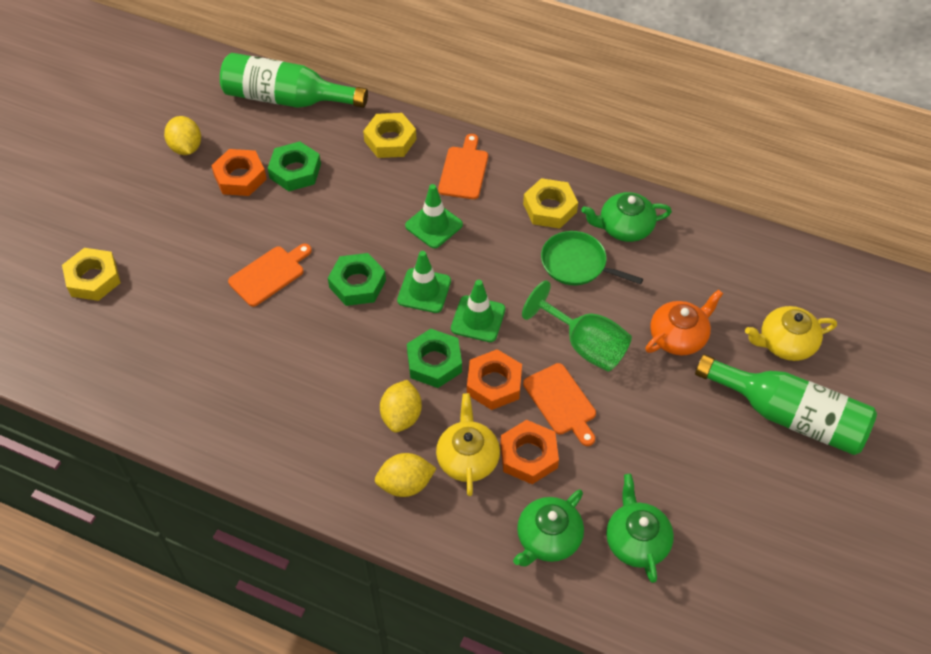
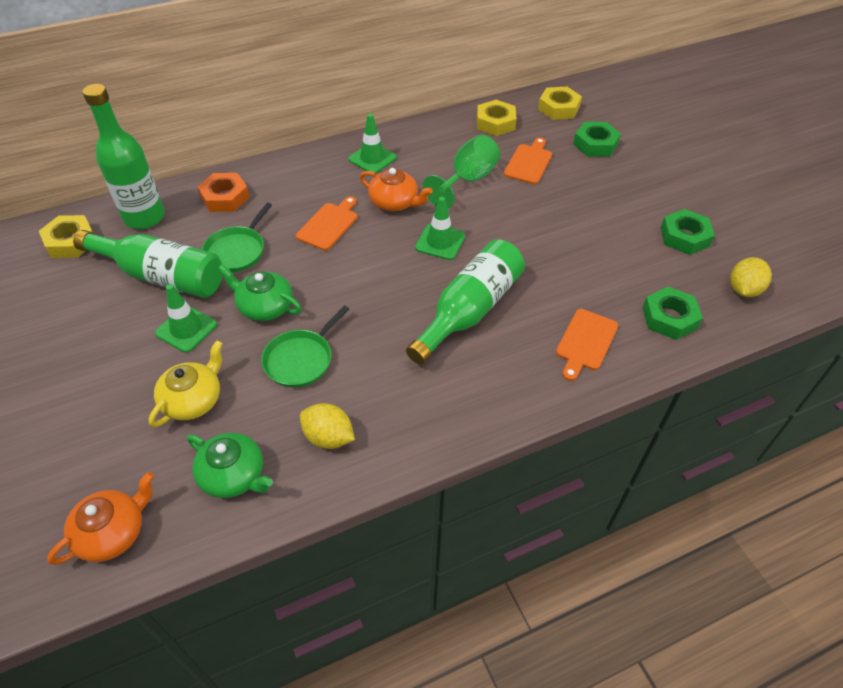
green bottle: [220,53,368,108] [695,354,877,455] = 2 -> [73,230,223,298] [82,84,165,229] [406,239,525,364] = 3
green pan: [541,231,643,285] = 1 -> [202,203,272,272] [261,305,349,387] = 2
green teapot: [513,489,584,566] [581,192,672,242] [606,474,674,583] = 3 -> [187,433,273,498] [218,265,301,321] = 2
orange nut: [211,149,267,196] [467,349,522,410] [500,420,559,484] = 3 -> [197,173,250,212] = 1
orange teapot: [645,290,723,356] = 1 -> [47,472,154,565] [360,168,433,211] = 2
yellow lemon: [164,116,201,155] [375,453,437,497] [380,380,422,432] = 3 -> [300,403,355,449] [730,257,772,297] = 2
yellow teapot: [436,393,500,496] [745,306,837,361] = 2 -> [149,340,223,427] = 1

